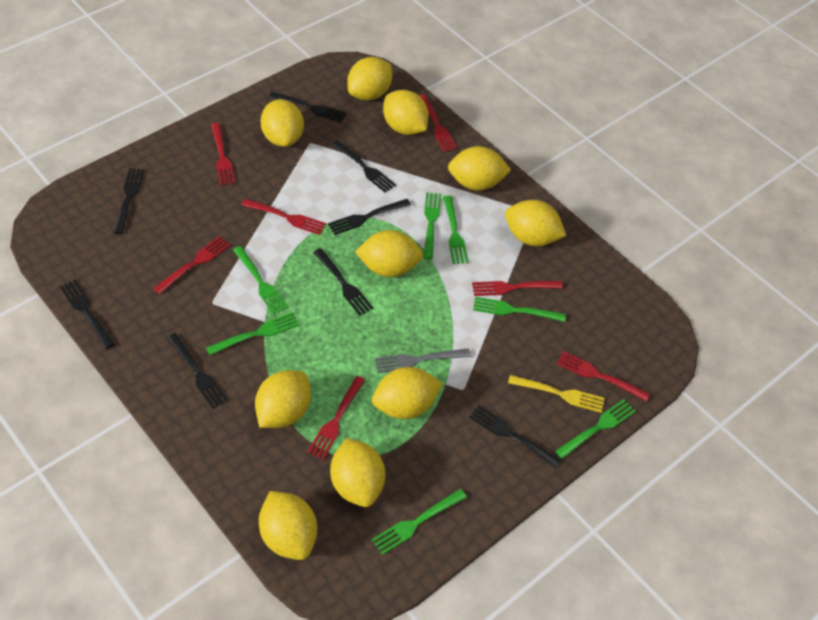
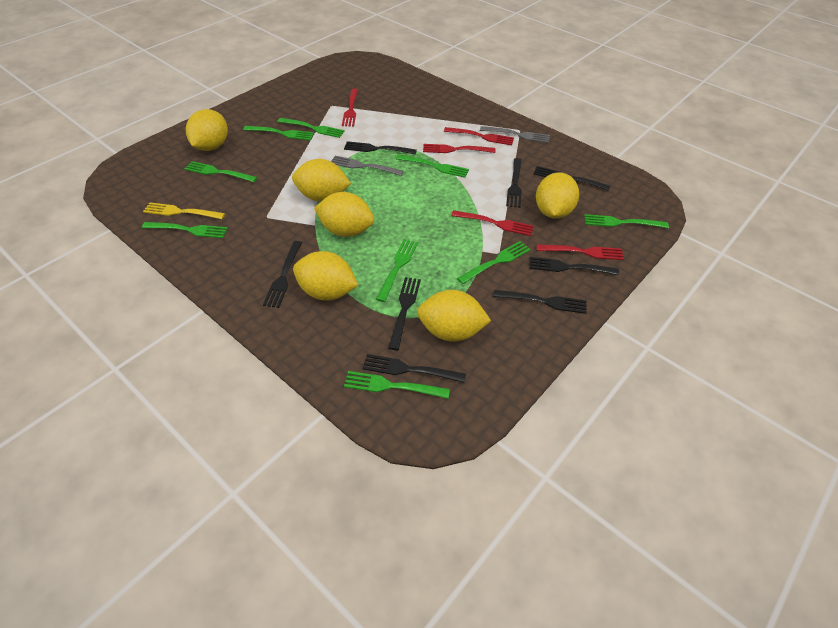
green fork: [206,312,300,355] [233,246,288,315] [372,489,467,555] [423,192,441,259] [443,195,469,264] [473,297,566,322] [555,399,636,459] = 7 -> [142,222,228,238] [184,161,257,182] [244,126,314,141] [277,118,345,138] [344,371,450,399] [376,239,418,302] [396,154,469,178] [457,241,531,284] [584,214,669,228] = 9
grey fork: [375,348,471,373] = 1 -> [331,156,403,176] [480,126,550,143] = 2
red fork: [153,236,230,294] [211,123,235,185] [242,199,326,235] [307,376,365,460] [419,94,457,152] [472,281,563,296] [556,351,650,401] = 7 -> [342,89,358,127] [423,144,495,153] [444,127,514,145] [451,210,533,236] [537,245,624,260] = 5
yellow lemon: [255,370,311,428] [259,491,317,560] [261,99,304,147] [330,438,385,507] [347,57,392,101] [355,230,423,277] [372,367,443,419] [383,90,429,135] [448,146,511,191] [505,200,566,246] = 10 -> [186,109,228,151] [292,159,351,202] [293,251,358,301] [314,192,374,237] [417,290,491,342] [536,172,579,219] = 6

